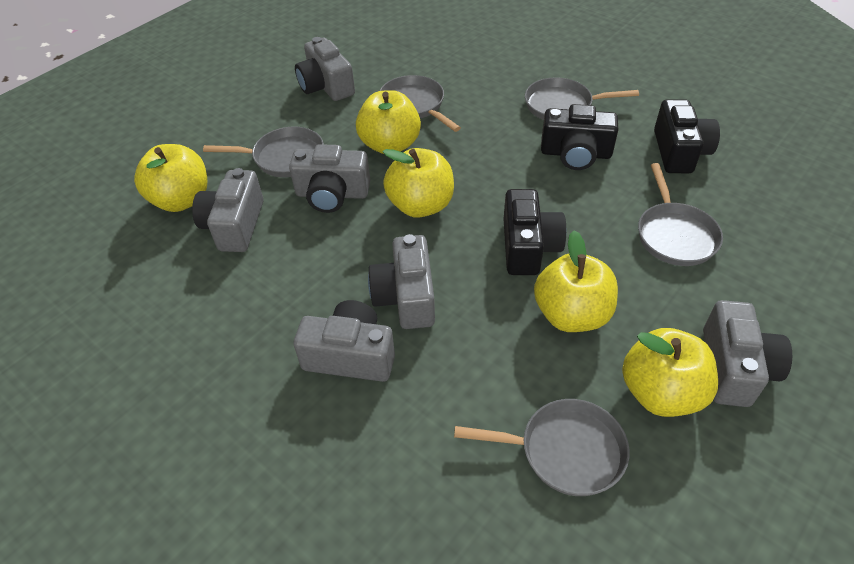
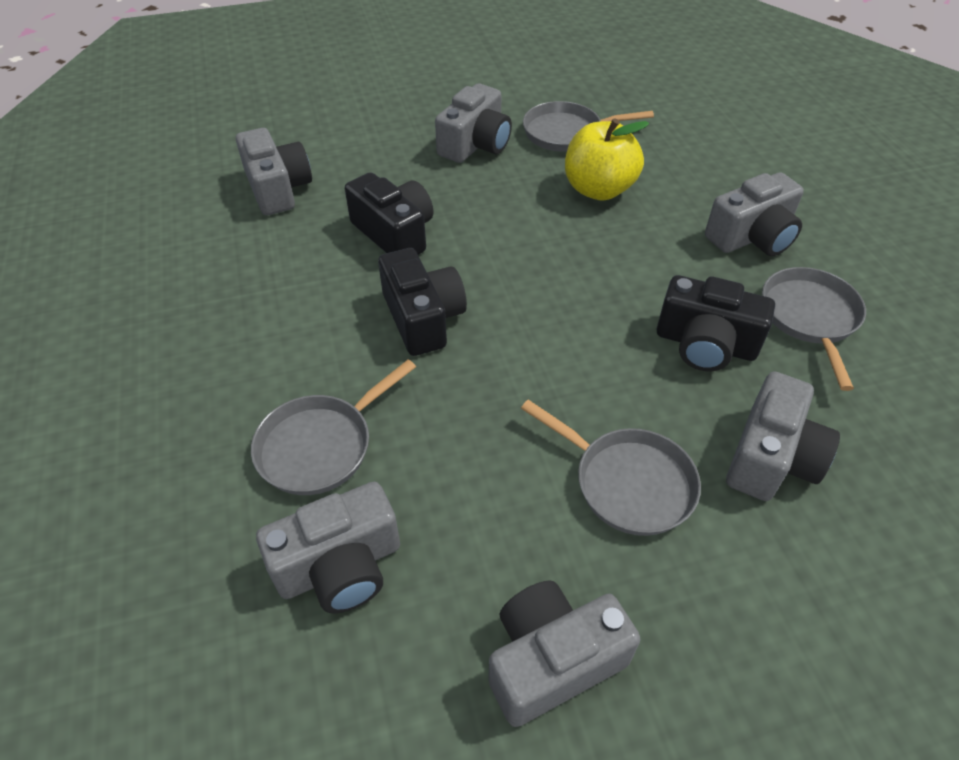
grey pan: [203,127,324,177] [379,75,461,132] [454,399,630,496] [525,77,639,120] [638,163,723,266] = 5 -> [251,359,416,495] [521,400,701,536] [523,101,654,152] [762,267,866,391] = 4
yellow apple: [134,144,207,212] [356,90,421,154] [382,148,454,218] [534,230,618,332] [622,328,718,417] = 5 -> [565,119,649,201] = 1

